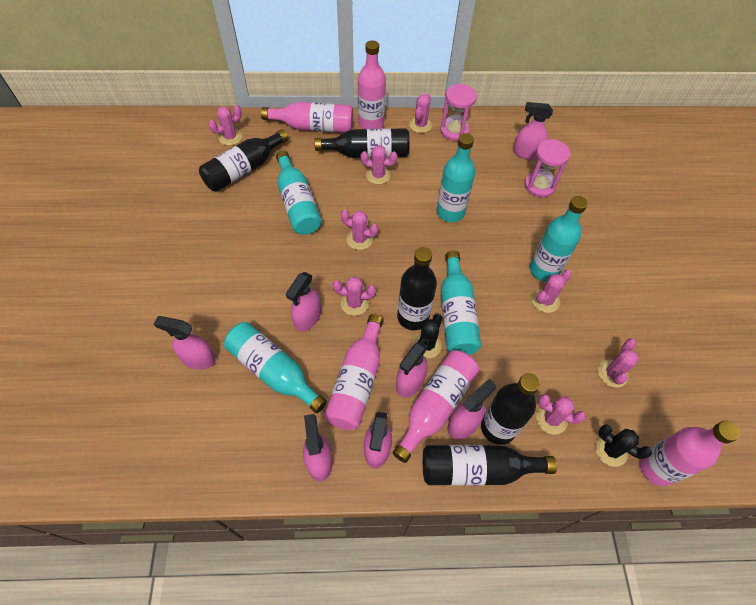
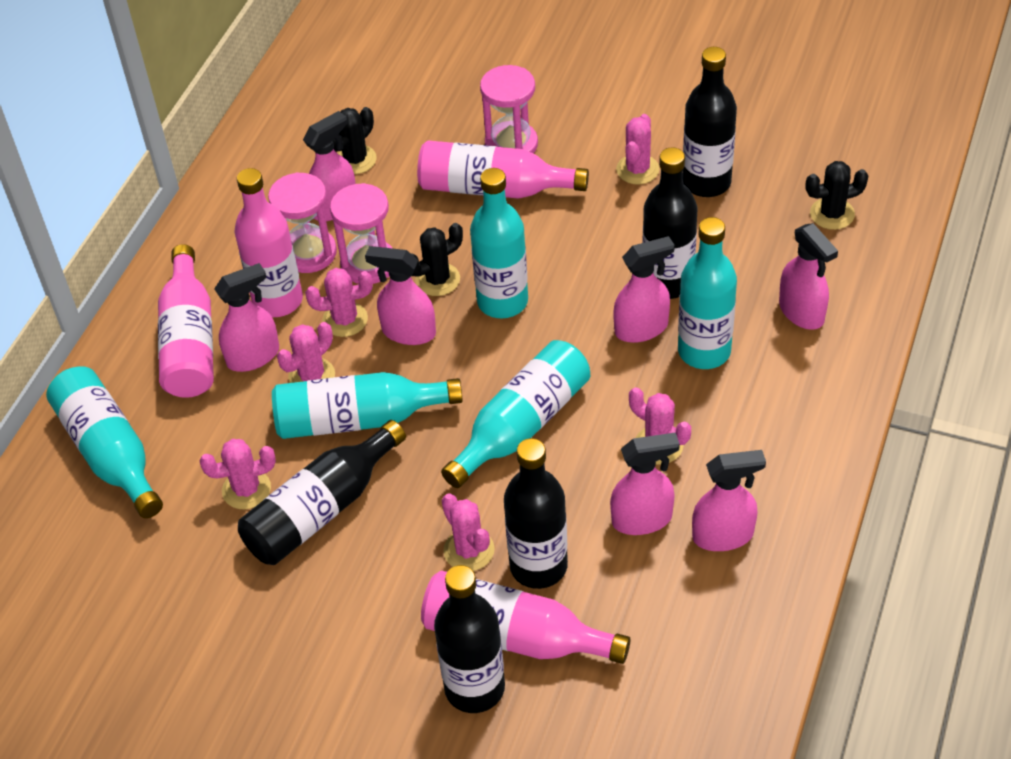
black cactus: [412,314,442,358] [595,424,652,467] = 2 -> [333,107,377,174] [411,223,463,296] [805,161,868,230] = 3
pink bottle: [261,102,353,133] [324,314,384,430] [358,41,386,129] [393,350,479,463] [640,421,740,486] = 5 -> [158,244,214,398] [235,168,303,317] [417,140,589,199] [421,571,631,664] = 4
pink cactus: [208,105,242,146] [333,276,376,316] [341,210,378,250] [361,145,398,184] [409,94,432,133] [532,270,572,313] [536,394,586,434] [598,339,639,387] = 8 -> [199,439,276,510] [277,322,335,383] [305,268,373,337] [442,494,495,571] [616,114,660,185] [629,387,691,465] = 6
pink hourglass: [440,84,477,141] [525,139,570,197] = 2 -> [268,172,337,273] [330,183,393,284] [480,65,538,153] = 3

